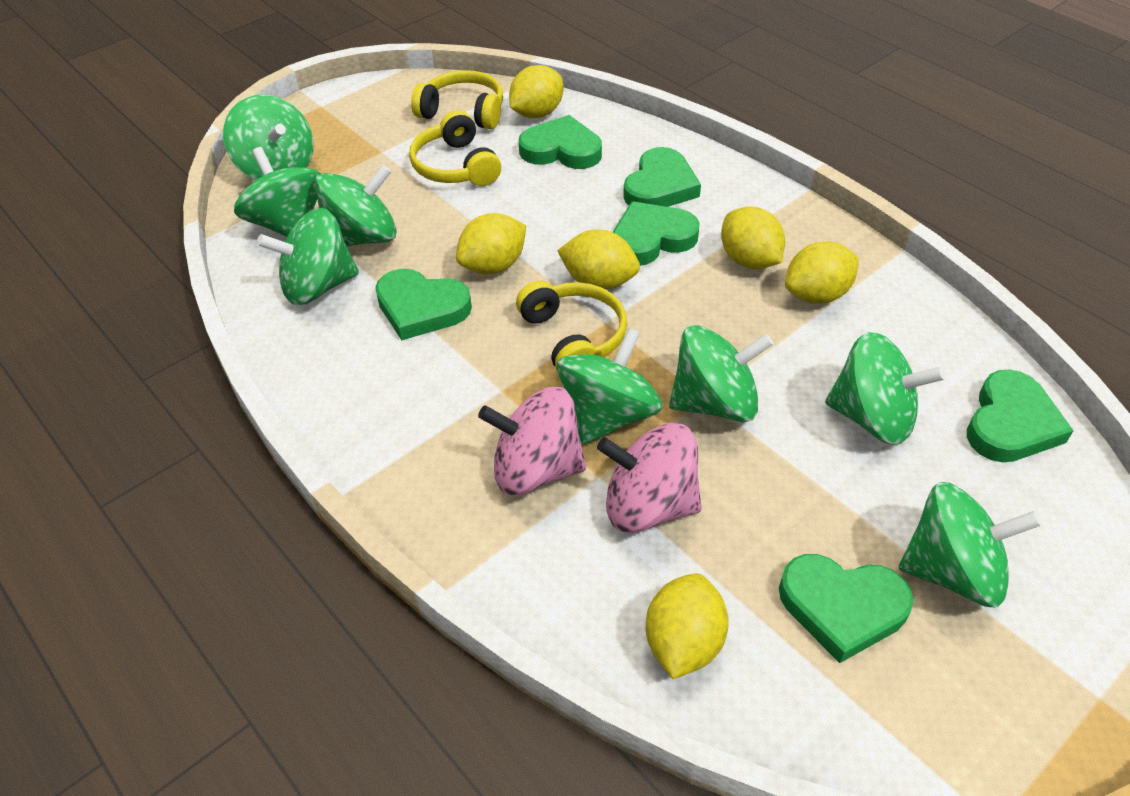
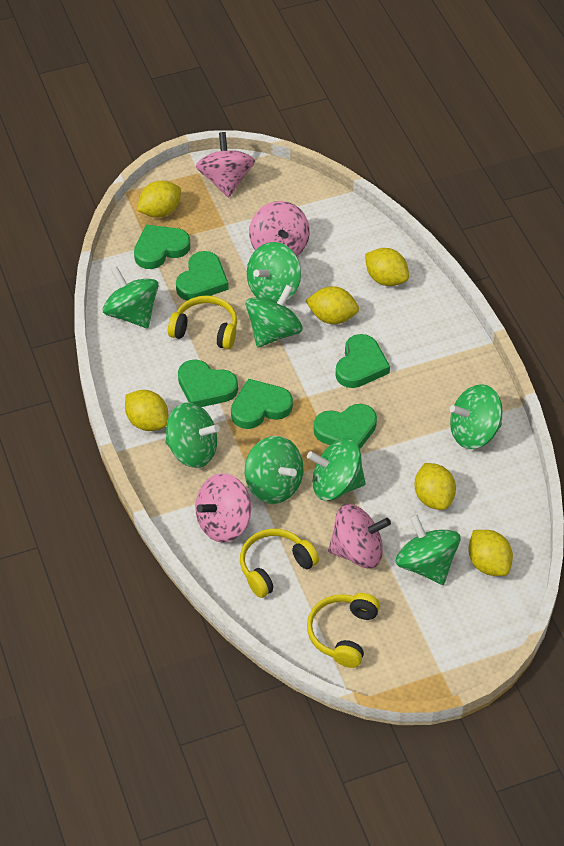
pink spinning top: [478,387,586,496] [597,423,702,533] = 2 -> [195,473,251,543] [196,132,255,197] [249,201,310,256] [328,504,391,568] = 4

